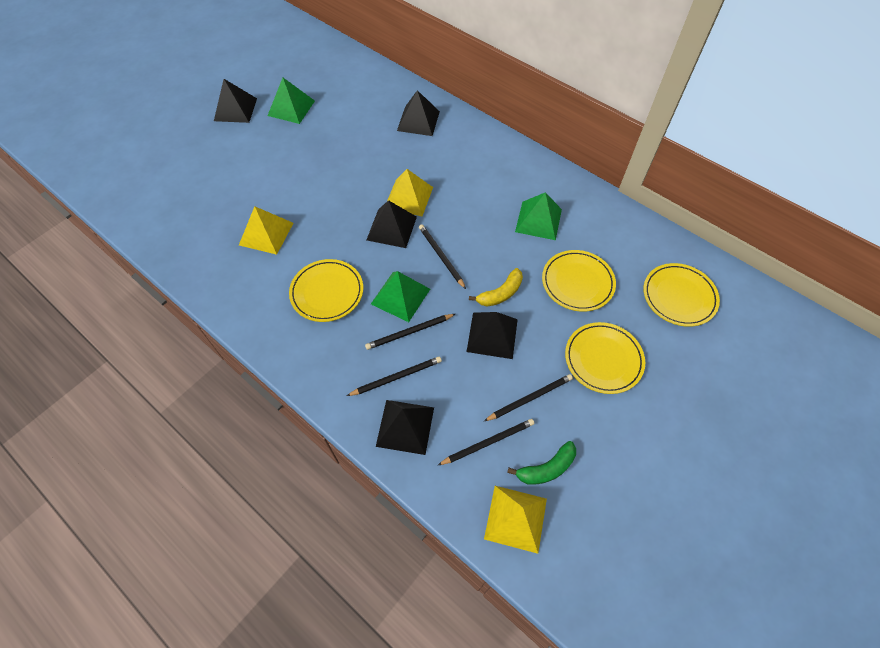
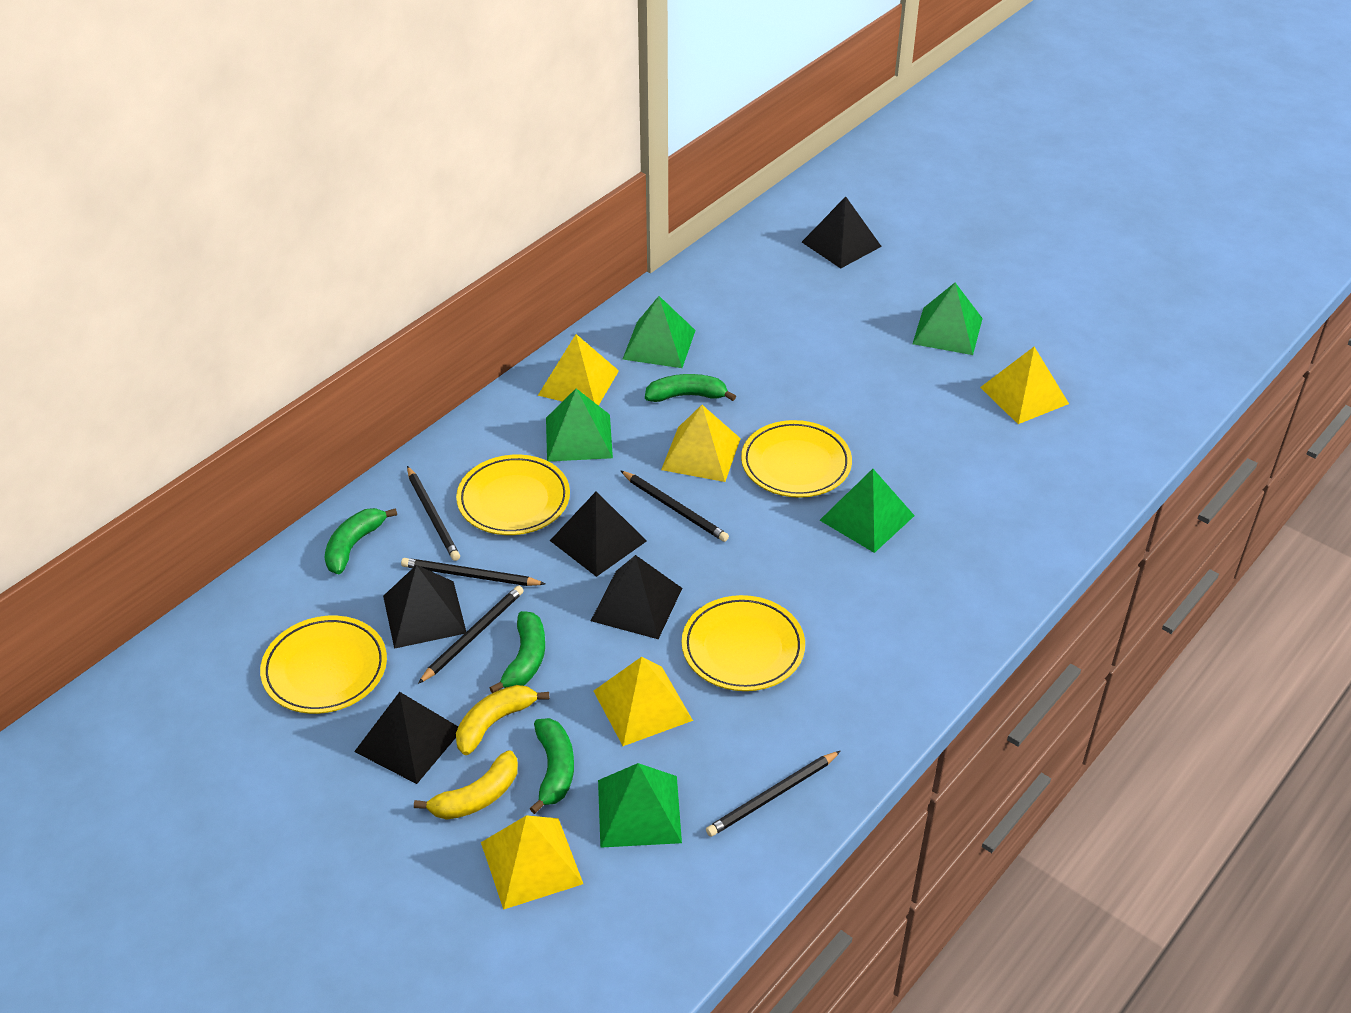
green banana: [507,441,576,485] = 1 -> [325,508,397,574] [489,611,545,693] [529,718,574,814] [645,374,736,402] = 4
green pyramid: [267,78,315,124] [371,271,430,322] [515,192,562,240] = 3 -> [546,388,613,462] [598,763,682,848] [623,296,696,368] [820,469,915,553] [913,283,983,355] = 5
yellow banana: [469,268,523,307] = 1 -> [414,750,518,820] [456,685,549,755] = 2
yellow pyramid: [239,206,293,255] [387,169,433,216] [484,486,547,554] = 3 -> [481,815,583,910] [538,334,619,406] [594,657,693,746] [661,405,741,482] [980,347,1069,424] = 5

